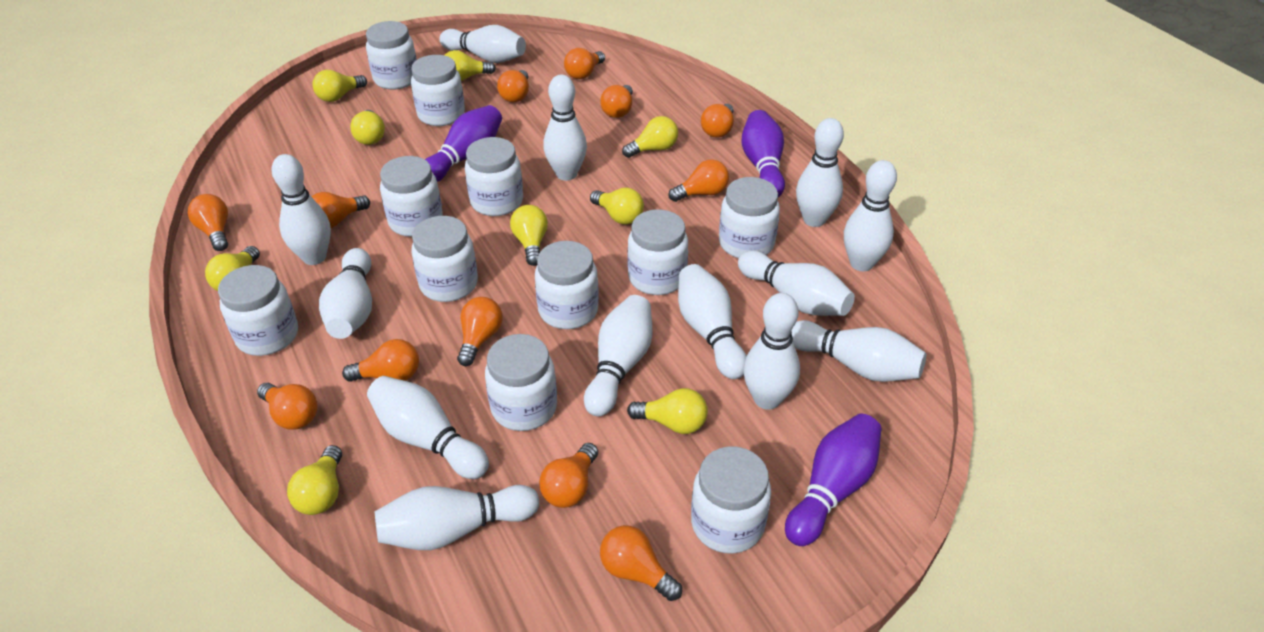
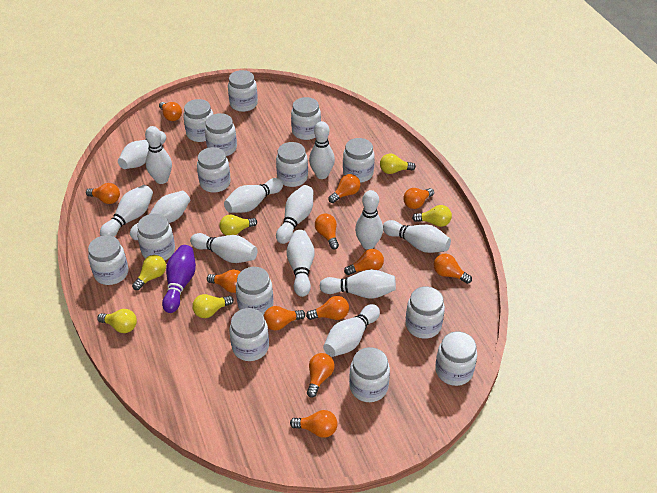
purple bowling pin: [425,105,502,182] [741,110,785,197] [785,414,881,546] = 3 -> [162,245,196,313] = 1
white jar: [218,265,298,356] [366,21,417,89] [380,156,443,237] [411,55,465,126] [412,216,478,302] [465,137,523,216] [485,334,557,431] [535,241,599,329] [628,209,688,295] [691,446,771,554] [719,177,780,258] = 11 -> [88,235,128,285] [137,214,175,260] [183,99,213,142] [197,147,231,193] [205,113,237,156] [228,70,258,112] [229,308,269,361] [236,267,273,316] [276,142,308,187] [291,97,321,140] [343,138,375,183] [349,347,390,402] [405,287,445,339] [435,331,477,386] = 14
yellow light bulb: [205,246,260,291] [287,445,342,515] [313,70,367,102] [350,110,385,145] [445,50,496,81] [510,205,548,266] [590,188,644,225] [622,116,678,158] [627,388,708,434] = 9 -> [97,309,137,333] [132,255,166,290] [192,294,234,318] [219,214,257,236] [380,154,416,174] [412,205,452,227] = 6

